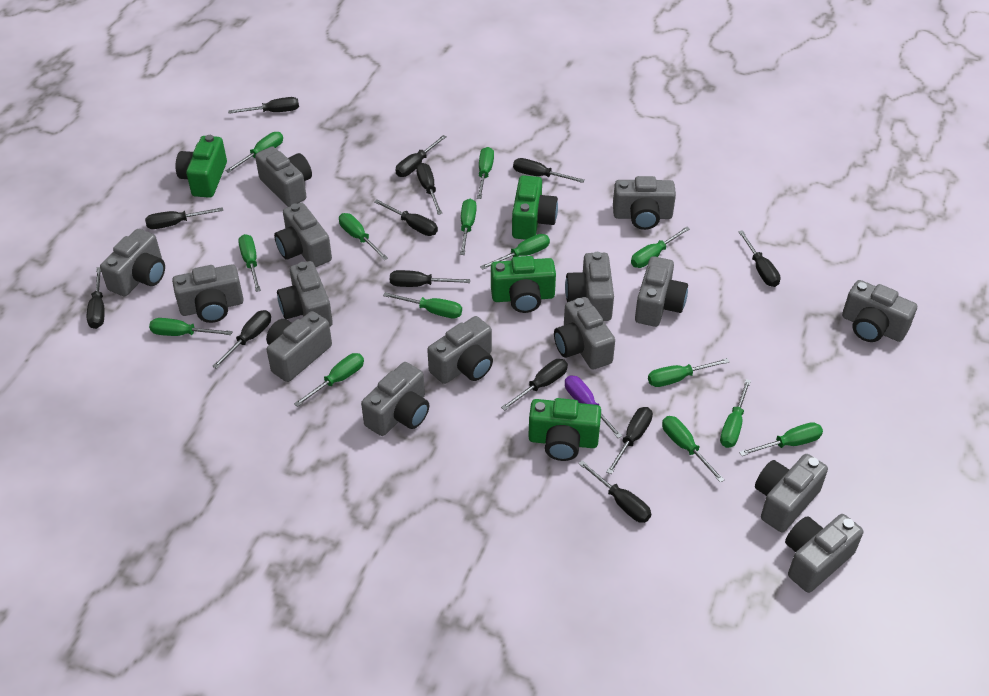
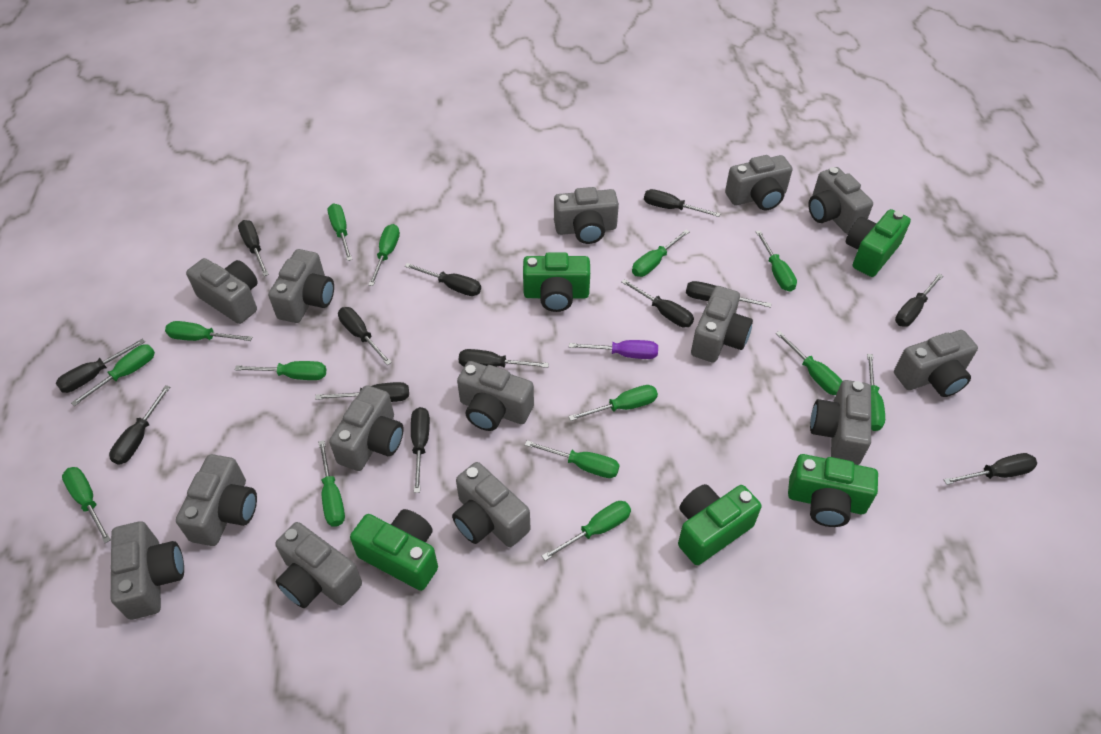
green camera: [175,135,227,198] [491,256,556,313] [512,175,558,240] [528,398,601,461] = 4 -> [350,509,438,591] [523,252,590,312] [678,484,761,565] [788,454,878,527] [846,209,911,277] = 5
grey camera: [100,229,165,296] [172,264,244,323] [255,146,312,207] [266,311,332,382] [274,202,332,267] [277,261,333,326] [361,362,429,436] [427,316,493,384] [554,297,615,370] [565,252,614,321] [613,176,676,230] [635,256,688,327] [755,454,828,532] [785,514,863,593] [842,280,917,342] = 15 -> [111,521,184,620] [176,454,257,546] [186,258,258,324] [268,249,334,323] [275,522,362,608] [329,385,404,471] [452,462,531,547] [457,361,534,431] [554,187,619,244] [691,286,753,363] [725,155,792,211] [808,167,873,234] [810,380,871,465] [894,330,978,397] = 14

